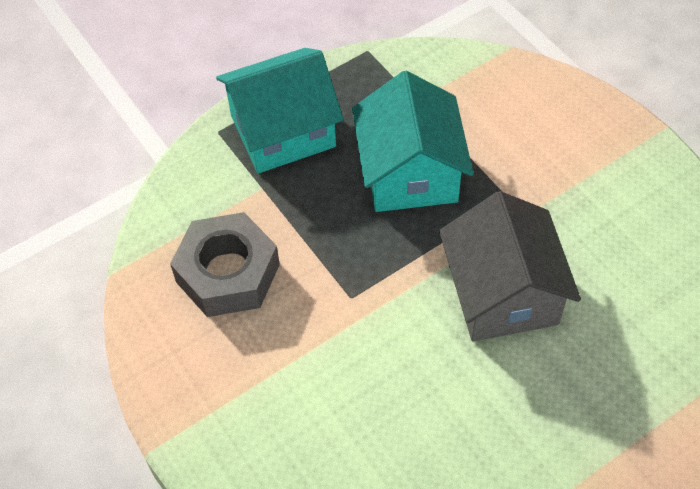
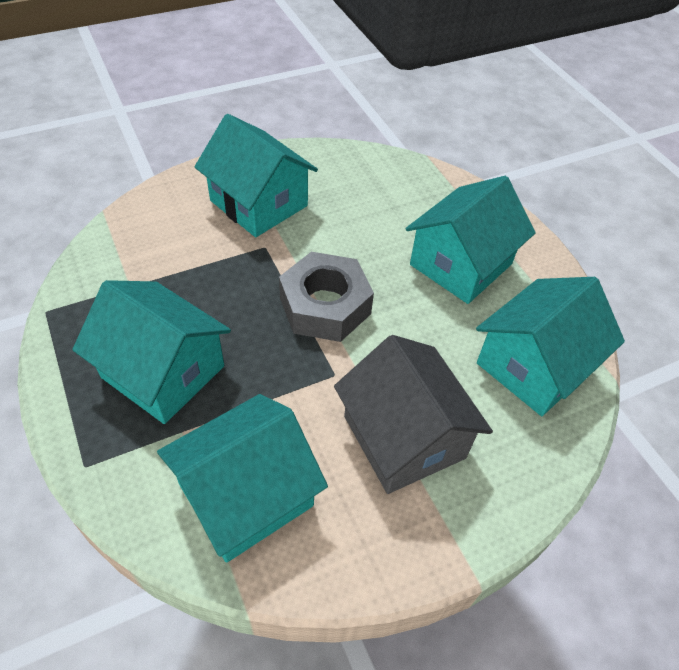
turquoise house: [216,48,343,173] [352,71,474,212] = 2 -> [72,280,231,424] [157,394,328,563] [195,114,318,237] [405,176,536,304] [476,277,625,416] = 5

